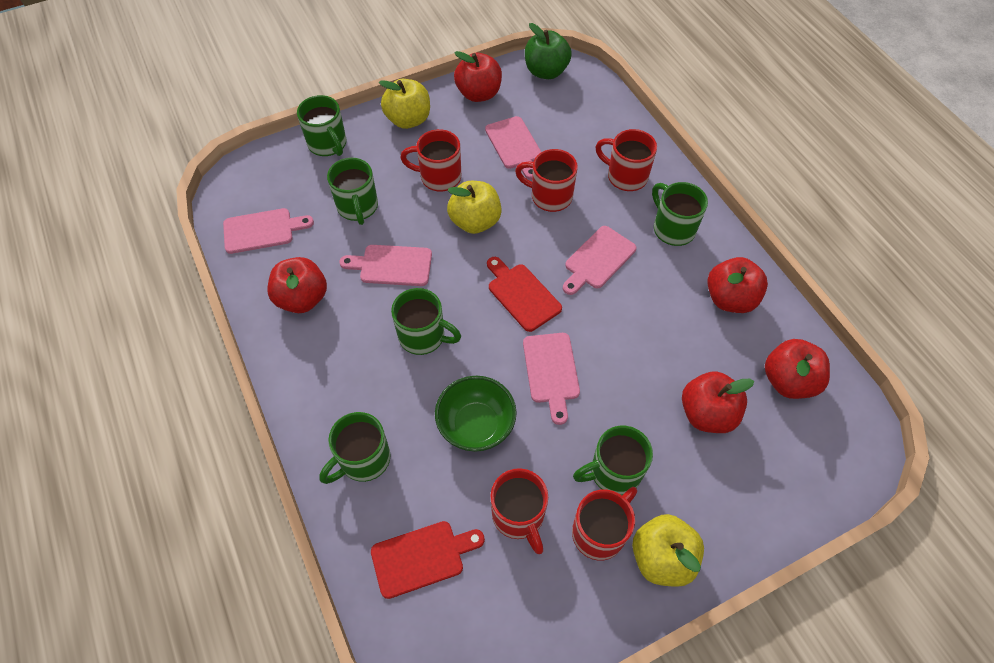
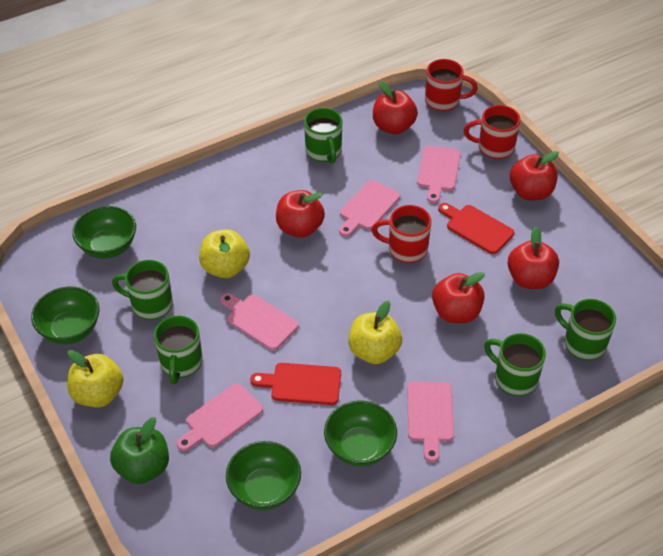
green bowl: [435,376,517,452] = 1 -> [31,286,100,344] [72,206,136,259] [226,441,301,510] [324,401,397,466] = 4
green mug: [297,95,347,156] [319,412,390,484] [327,158,378,225] [391,288,461,355] [573,426,653,495] [652,182,708,246] = 6 -> [112,260,173,320] [154,316,203,384] [304,108,342,163] [484,333,546,396] [555,299,616,360] = 5
red mug: [400,129,461,191] [490,468,548,554] [515,149,578,212] [572,487,637,560] [595,129,657,191] = 5 -> [372,205,431,263] [425,59,478,111] [464,105,521,159] = 3

